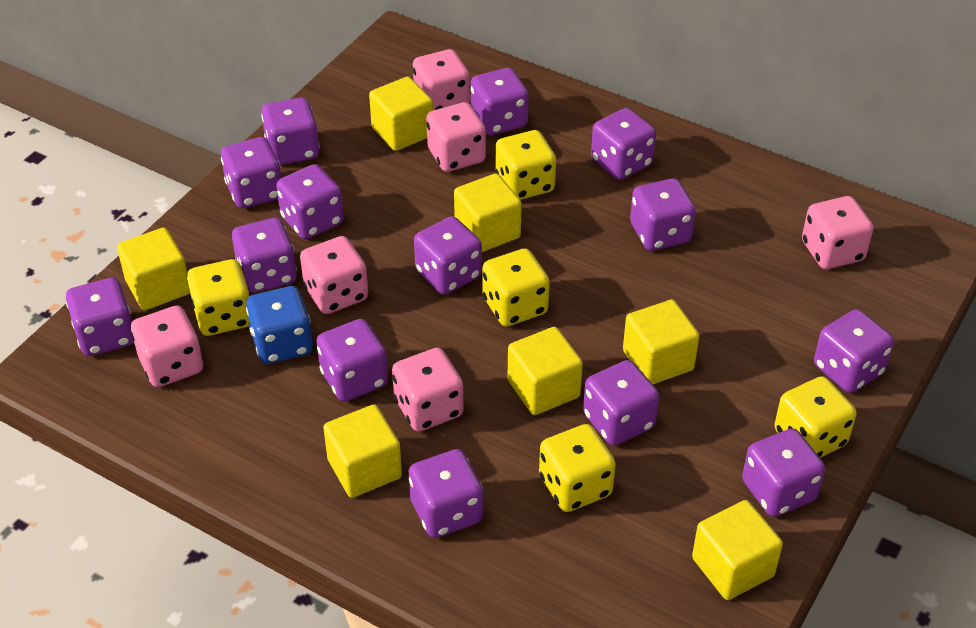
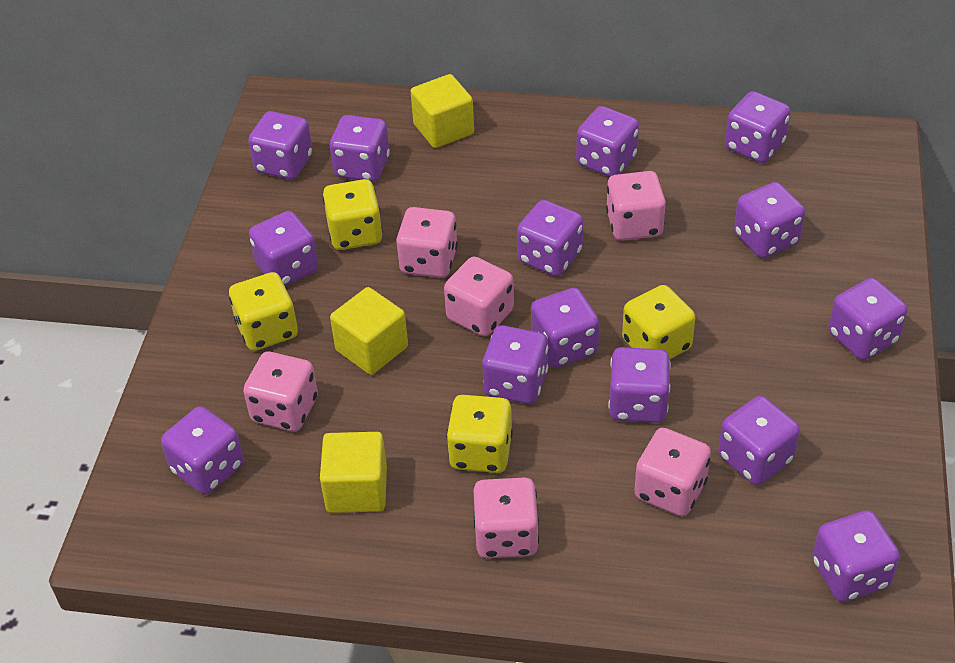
blue dice: [246,286,313,364] = 1 -> none = 0
yellow cube: [117,227,190,310] [323,404,402,498] [369,77,433,151] [454,173,522,252] [508,327,583,415] [623,299,699,384] [692,500,783,600] = 7 -> [320,432,387,513] [330,287,408,375] [411,74,474,148] = 3
yellow dice: [187,259,250,336] [482,248,550,327] [496,130,556,200] [539,424,616,512] [774,376,857,458] = 5 -> [229,272,298,351] [323,179,383,250] [447,395,513,473] [622,285,695,359] = 4

